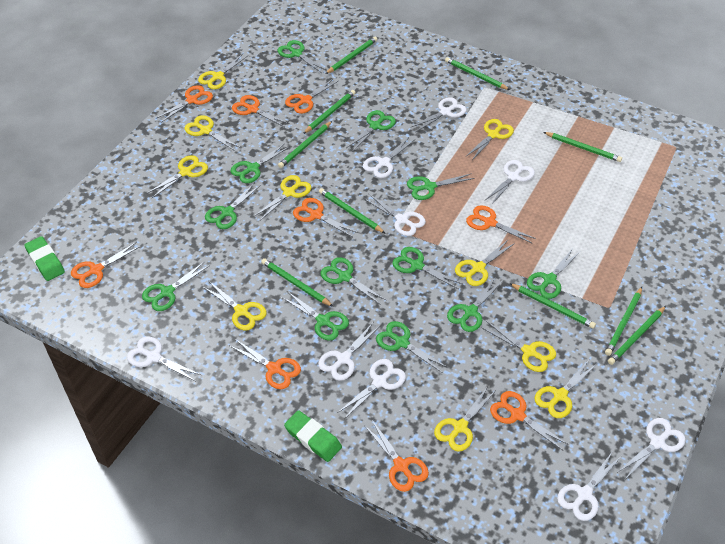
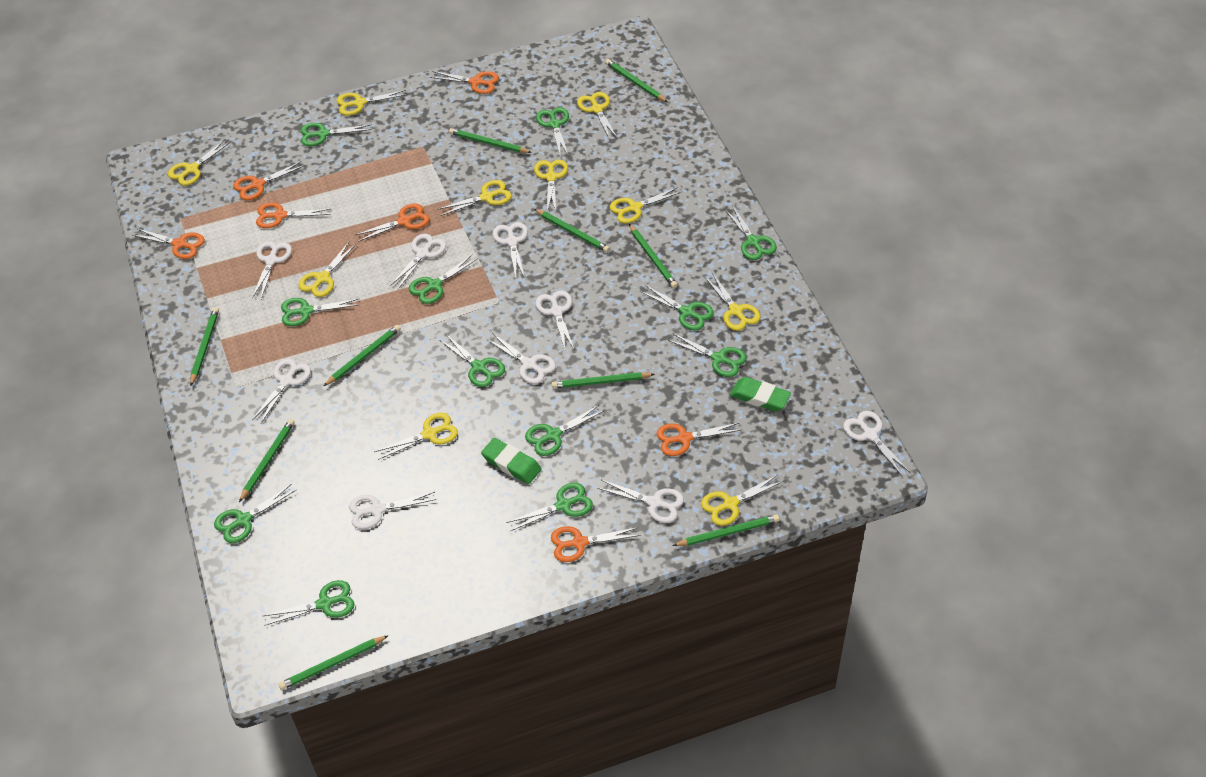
orange scissors: [71,242,141,288] [156,85,213,122] [230,339,301,389] [232,95,290,127] [285,78,338,114] [293,198,358,237] [364,420,429,492] [466,205,536,244] [490,391,569,450] = 9 -> [132,228,205,259] [233,161,305,200] [256,202,331,228] [356,203,429,242] [430,71,499,94] [551,526,641,562] [657,423,740,456] = 7

